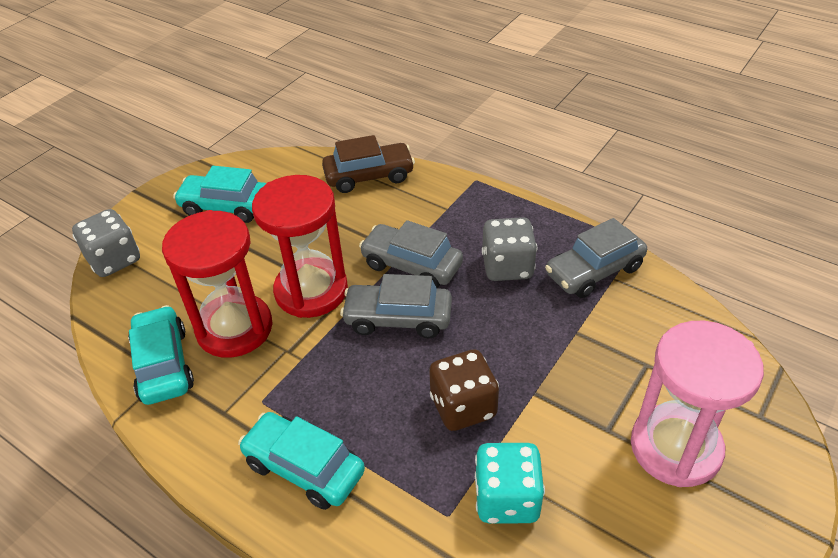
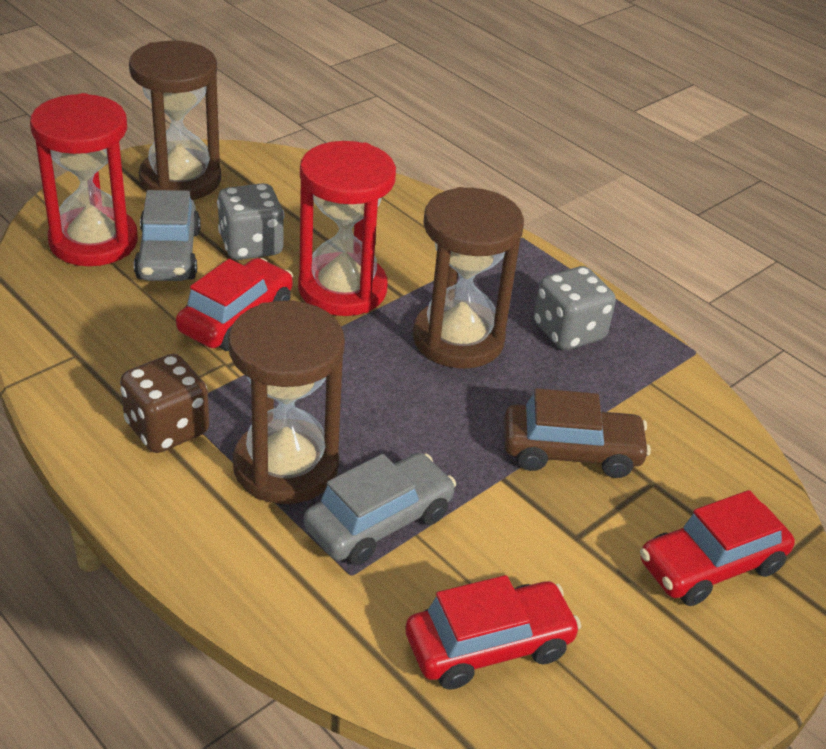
brown hourglass: none = 0 -> [129,41,221,200] [228,301,345,504] [413,187,524,369] = 3
grey car: [340,274,452,338] [359,220,463,288] [545,218,647,298] = 3 -> [134,190,201,281] [304,453,456,566] = 2
pink hourglass: [631,321,764,487] = 1 -> none = 0
red car: none = 0 -> [176,258,293,351] [405,575,581,690] [640,490,795,606] = 3
turquoise car: [128,305,194,405] [173,166,266,223] [238,412,365,510] = 3 -> none = 0
turquoise dice: [475,443,545,523] = 1 -> none = 0

